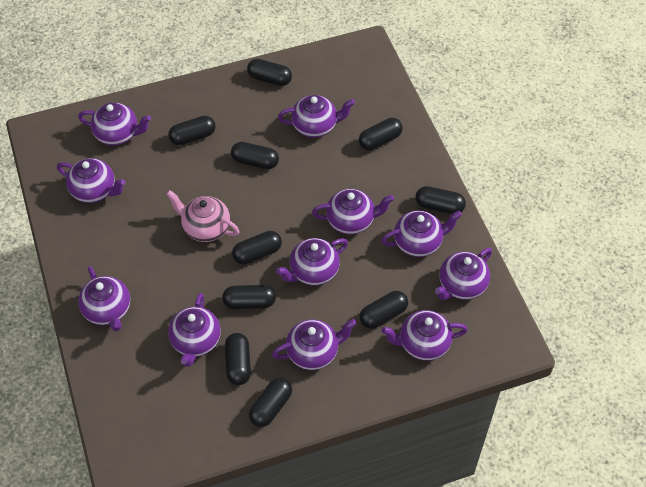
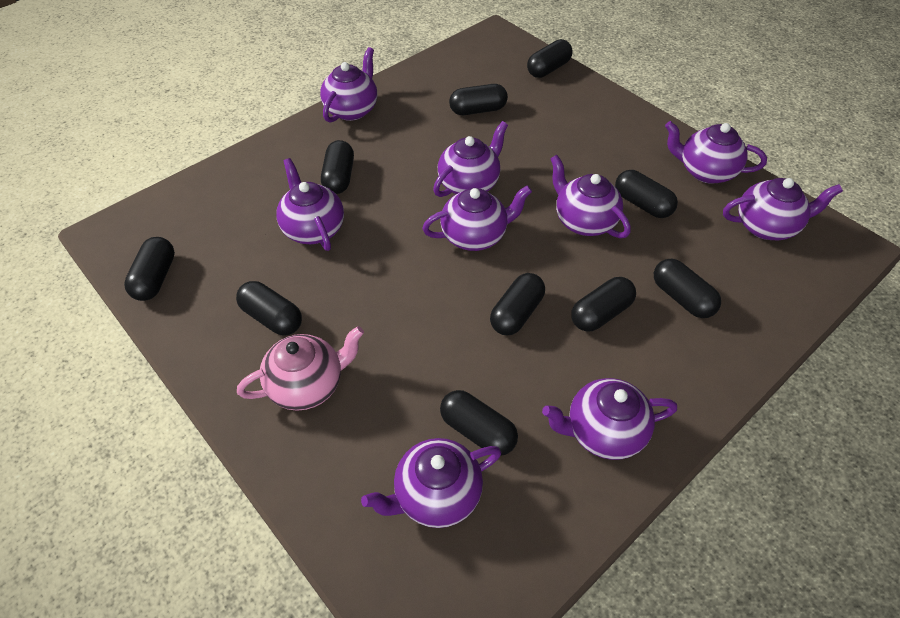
purple teapot: [57,158,125,203] [78,103,151,145] [78,266,130,331] [168,293,221,367] [272,319,357,370] [276,238,348,286] [278,95,355,138] [312,189,394,234] [381,210,462,257] [381,310,468,361] [435,248,492,300] = 11 -> [276,158,344,251] [320,47,377,123] [361,438,501,528] [422,185,532,251] [433,121,508,197] [542,378,677,460] [550,155,631,238] [665,121,767,184] [723,178,843,240] = 9

